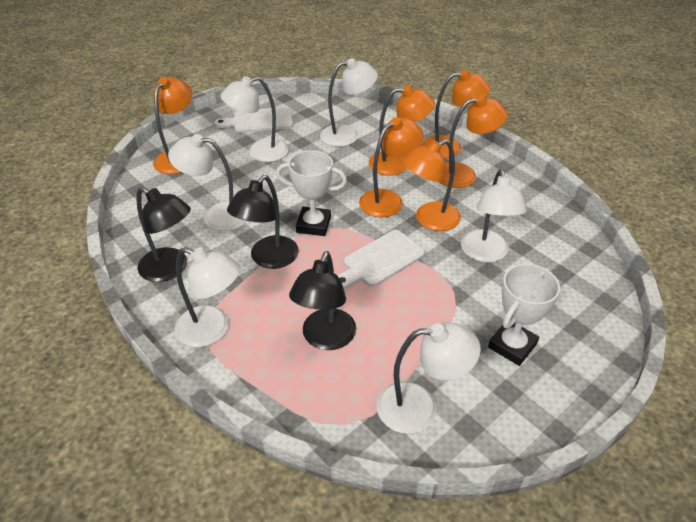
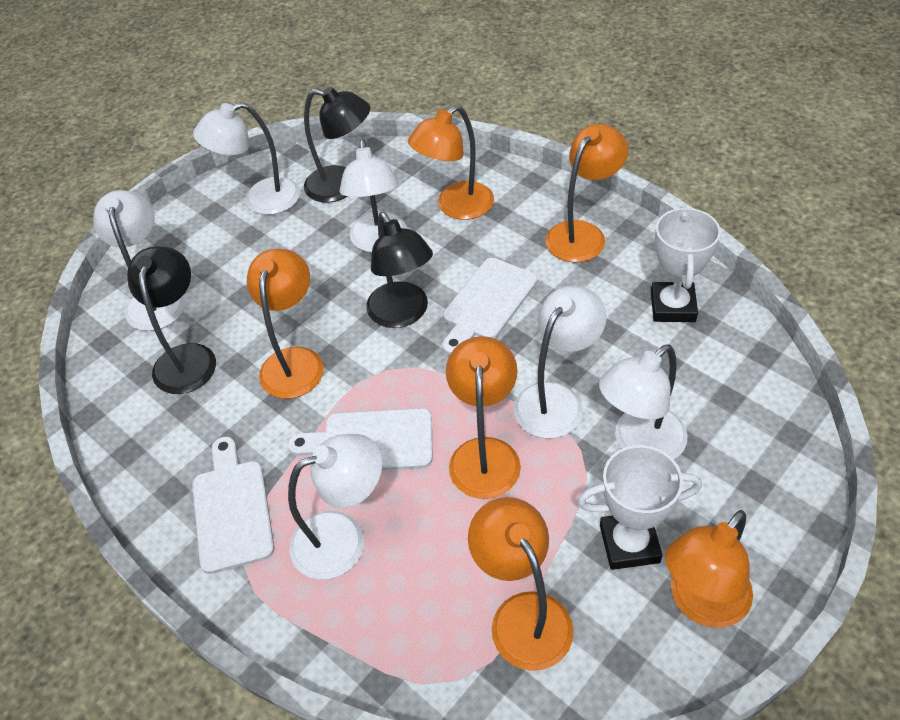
white cutting board: [214,107,293,133] [337,230,425,289] = 2 -> [192,437,274,574] [288,408,432,470] [442,258,537,355] = 3

